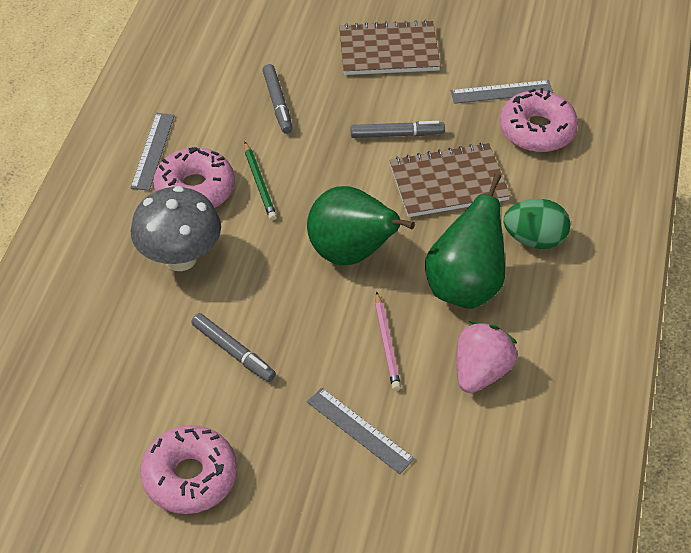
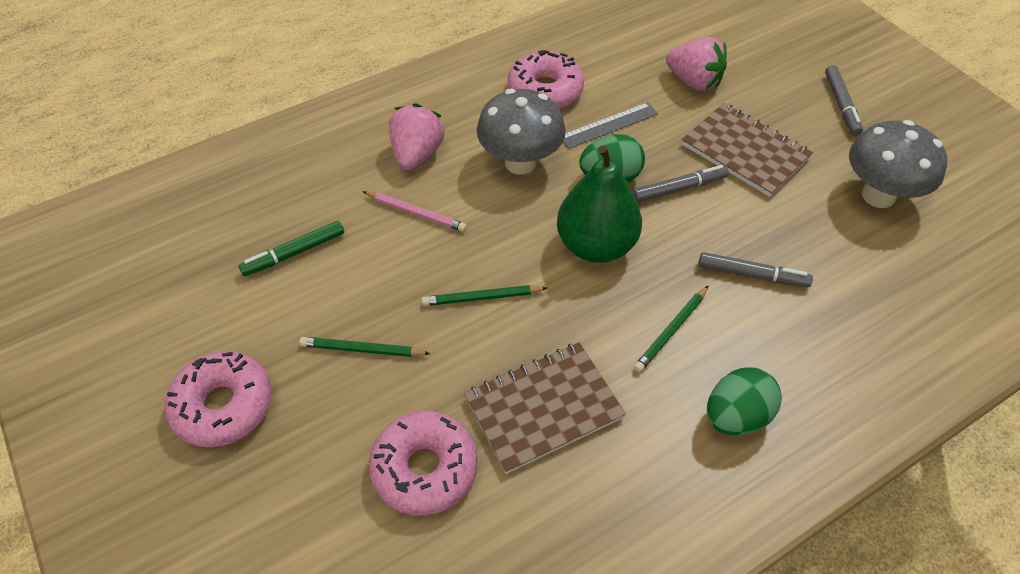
green egg: [504,199,570,249] = 1 -> [579,134,645,182] [707,367,782,435] = 2
green marker: none = 0 -> [239,221,344,276] = 1
green pear: [307,186,415,265] [425,173,505,309] = 2 -> [557,145,642,263] = 1
green pencil: [244,142,277,220] = 1 -> [299,337,431,357] [422,285,547,306] [634,286,708,372] = 3
grey mushroom: [131,186,221,271] = 1 -> [477,89,566,175] [849,120,947,208] = 2
grey ruler: [130,113,175,191] [307,388,415,474] [451,80,553,104] = 3 -> [563,102,658,149] = 1
pink strawberry: [456,321,518,393] = 1 -> [389,103,445,170] [666,37,727,91] = 2

